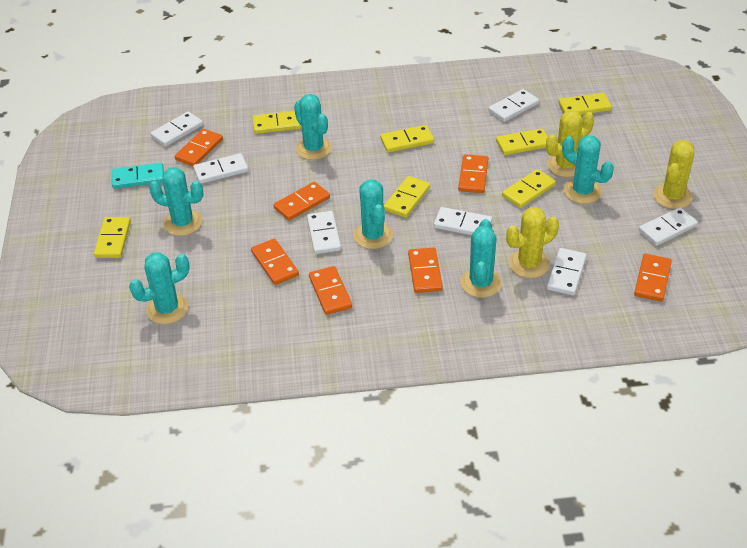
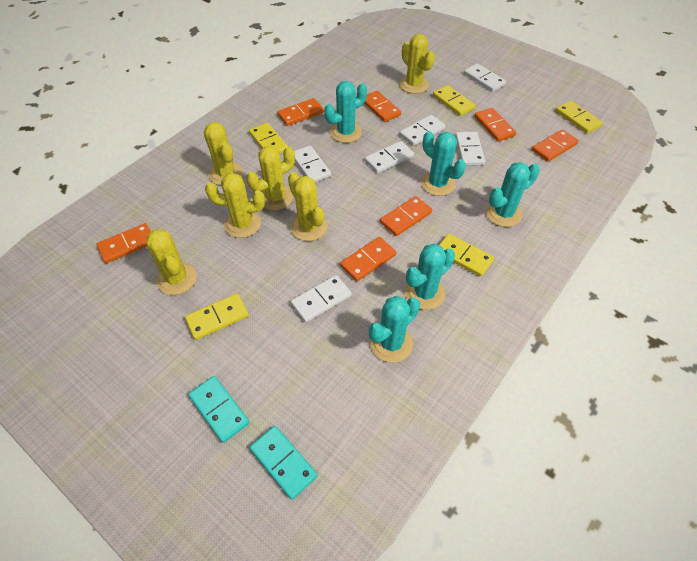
turquoise cactus: [129,252,190,324] [149,167,203,236] [294,94,332,160] [353,179,393,249] [460,219,502,298] [562,135,614,204] = 6 -> [324,81,367,143] [369,296,420,363] [405,244,455,310] [421,131,466,196] [486,162,540,227] = 5
turquoise domino: [112,163,164,189] = 1 -> [188,376,250,443] [250,426,317,500] = 2
white domino: [150,112,203,147] [193,153,248,184] [307,211,341,254] [434,207,492,235] [488,89,539,122] [547,248,587,295] [639,207,698,246] = 7 -> [291,275,352,323] [295,145,331,182] [365,141,414,173] [400,115,446,146] [455,132,486,166] [464,63,506,92] = 6
yellow cactus: [506,207,559,278] [546,110,594,177] [653,140,694,209] = 3 -> [146,229,197,295] [204,122,243,185] [205,173,265,238] [246,146,295,210] [288,172,327,241] [400,34,435,94] = 6
yellow domino: [94,217,131,258] [252,111,302,134] [380,125,434,152] [384,176,430,218] [496,128,548,155] [502,169,556,208] [558,93,612,115] = 7 -> [185,294,249,340] [249,123,288,154] [433,85,476,116] [439,234,494,277] [556,101,603,133] = 5

